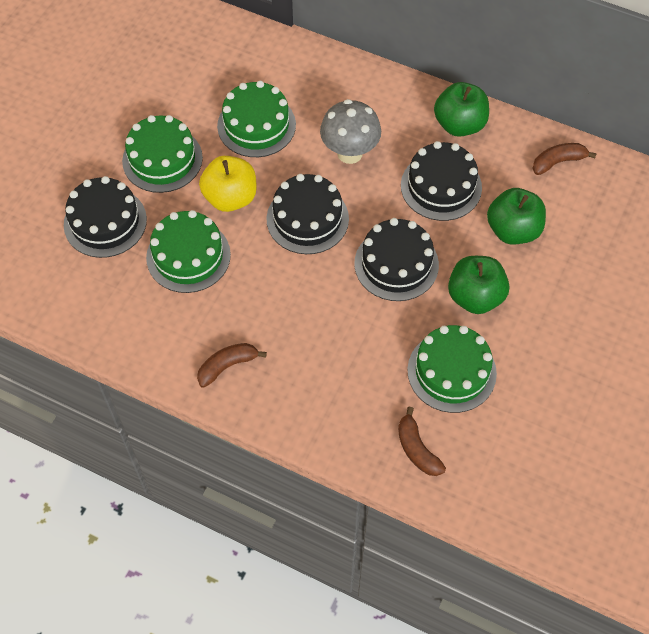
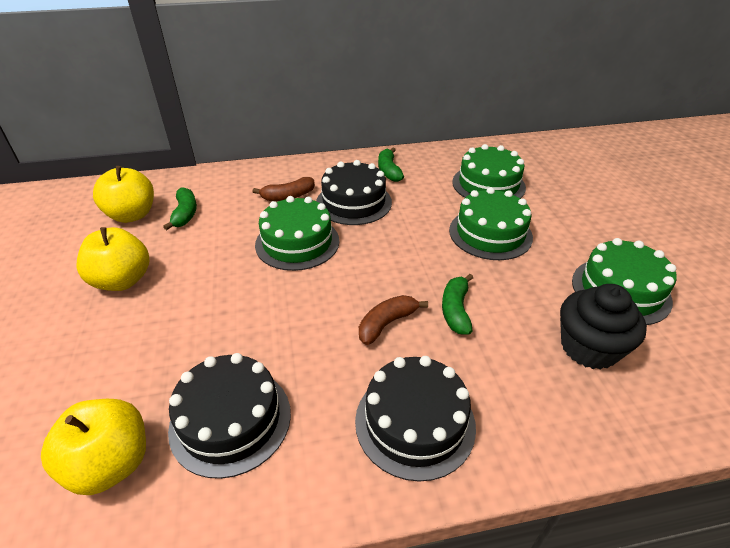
black cake: [64,176,147,258] [266,174,349,254] [354,218,439,301] [401,141,482,221] = 4 -> [168,353,291,479] [316,160,392,225] [355,356,476,482] = 3
black cupcake: none = 0 -> [560,284,647,370] = 1
brown banana: [197,343,267,388] [398,407,446,476] [532,143,597,175] = 3 -> [253,177,315,201] [359,295,428,345] = 2
green apple: [434,82,489,137] [448,256,509,314] [487,188,546,245] = 3 -> none = 0
green banana: none = 0 -> [163,187,197,230] [378,148,404,182] [442,274,473,335] = 3
grey mushroom: [320,99,381,164] = 1 -> none = 0
yellow apple: [199,156,257,212] = 1 -> [41,399,146,495] [76,227,149,291] [93,166,154,223] = 3

